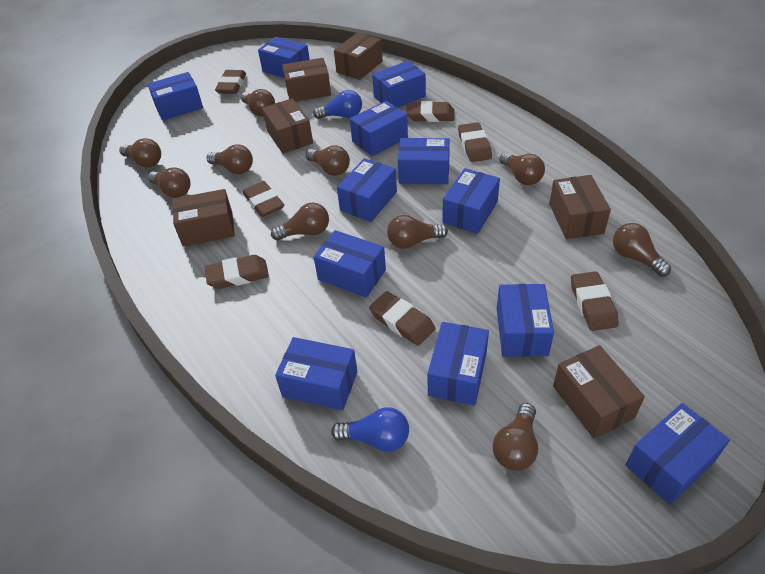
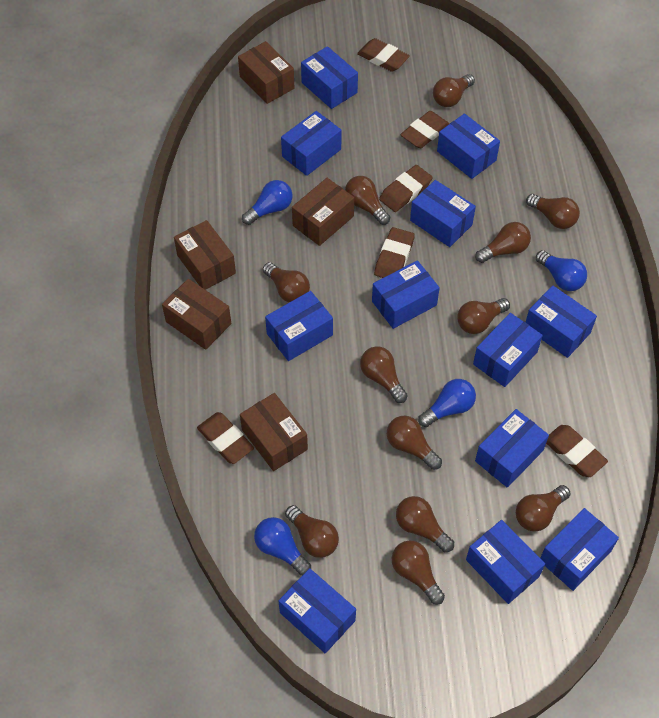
blue light bulb: [313,90,362,119] [331,407,409,452] = 2 -> [242,180,292,225] [254,517,311,576] [418,379,476,427] [536,250,587,291] = 4
brown box: [173,189,235,246] [262,98,313,154] [282,58,331,102] [334,33,383,80] [549,175,611,239] [553,345,645,439] = 6 -> [162,279,231,350] [174,220,236,290] [238,41,294,104] [240,393,308,471] [292,178,354,246] = 5
brown eraser: [205,255,269,289] [215,70,246,94] [242,181,284,217] [369,291,436,346] [406,101,454,122] [458,122,492,162] [571,271,619,331] = 7 -> [197,412,254,464] [357,38,410,72] [374,227,415,278] [379,165,433,212] [400,111,450,148] [546,425,608,477] = 6
brown light bulb: [119,138,161,167] [148,167,190,198] [206,144,253,174] [241,89,275,117] [271,203,329,241] [306,145,350,176] [387,215,448,249] [493,403,538,471] [499,152,545,185] [613,223,671,277] = 10 -> [263,262,310,302] [285,505,339,558] [345,176,390,225] [360,346,408,403] [387,415,442,470] [392,541,445,605] [396,496,454,552] [433,74,475,107] [457,298,510,334] [475,222,531,263] [516,485,571,532] [526,194,580,229] = 12

